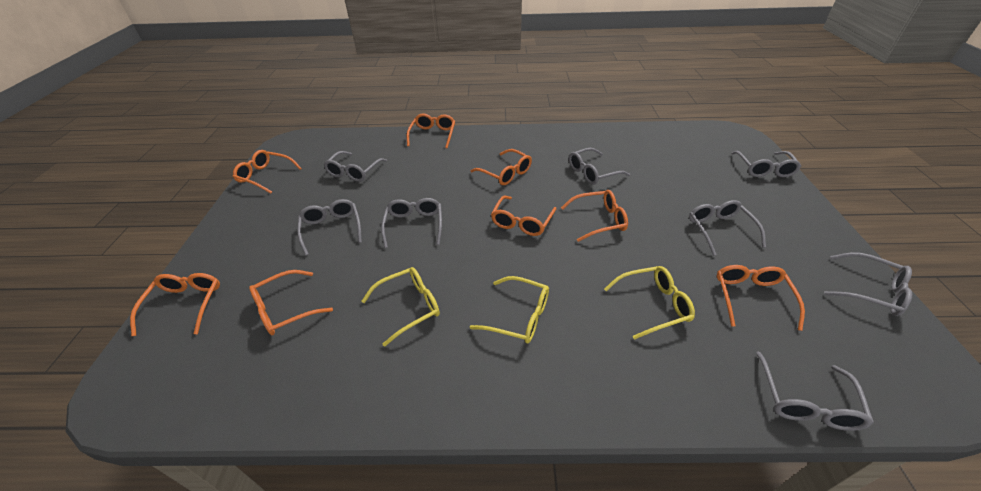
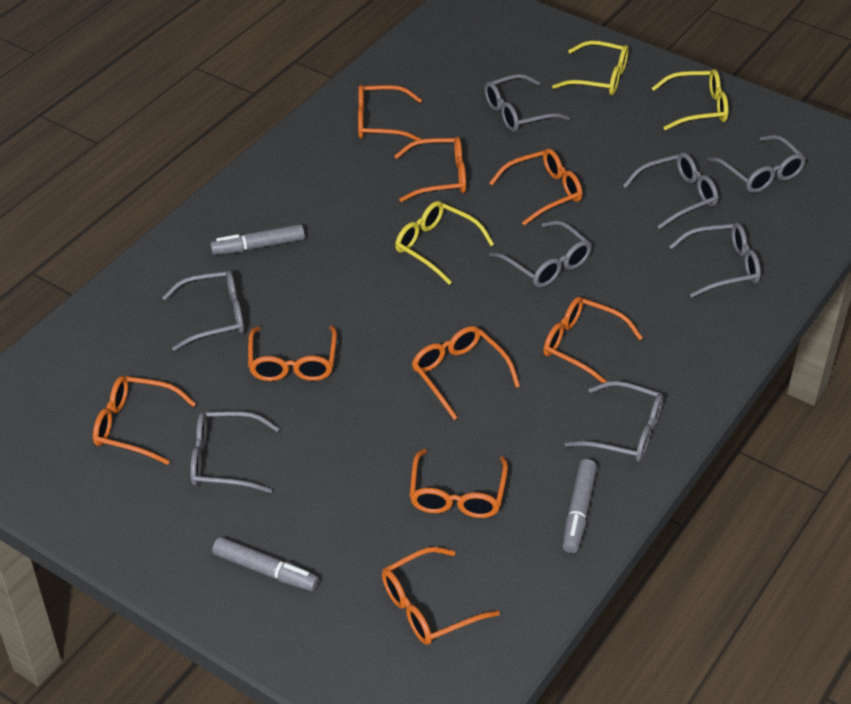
grey marker: none = 0 -> [210,224,305,255] [212,537,319,591] [562,459,597,553] = 3
orange glasses: [130,273,220,336] [233,150,302,194] [249,270,333,335] [407,113,455,148] [470,149,532,185] [491,196,556,236] [561,190,628,242] [717,265,805,331] = 8 -> [93,376,196,465] [248,326,337,381] [358,85,422,141] [382,547,500,645] [394,137,466,202] [409,449,508,518] [412,326,520,420] [489,149,582,226] [543,297,643,383] = 9

